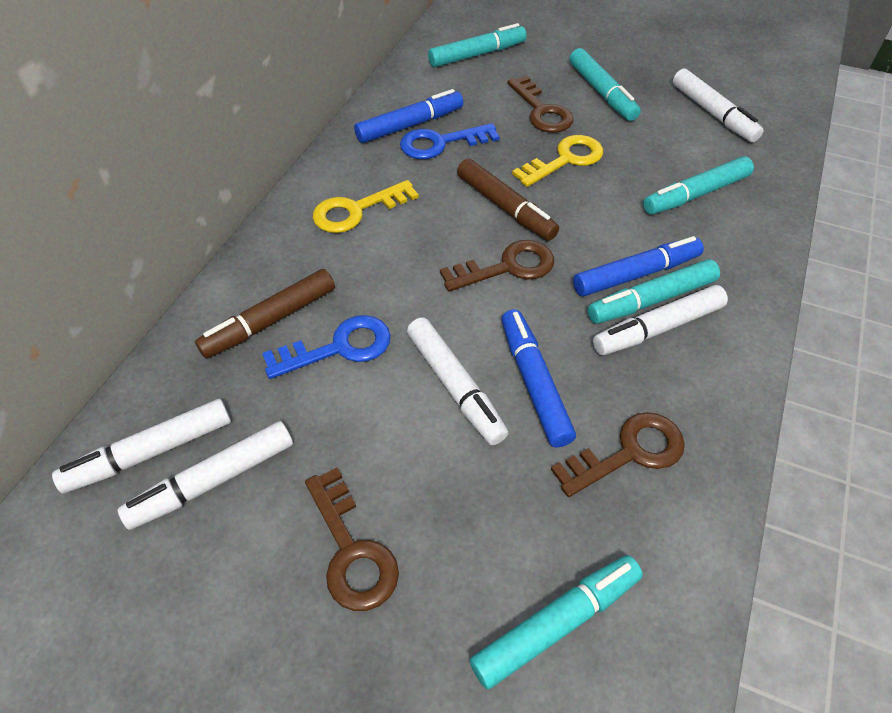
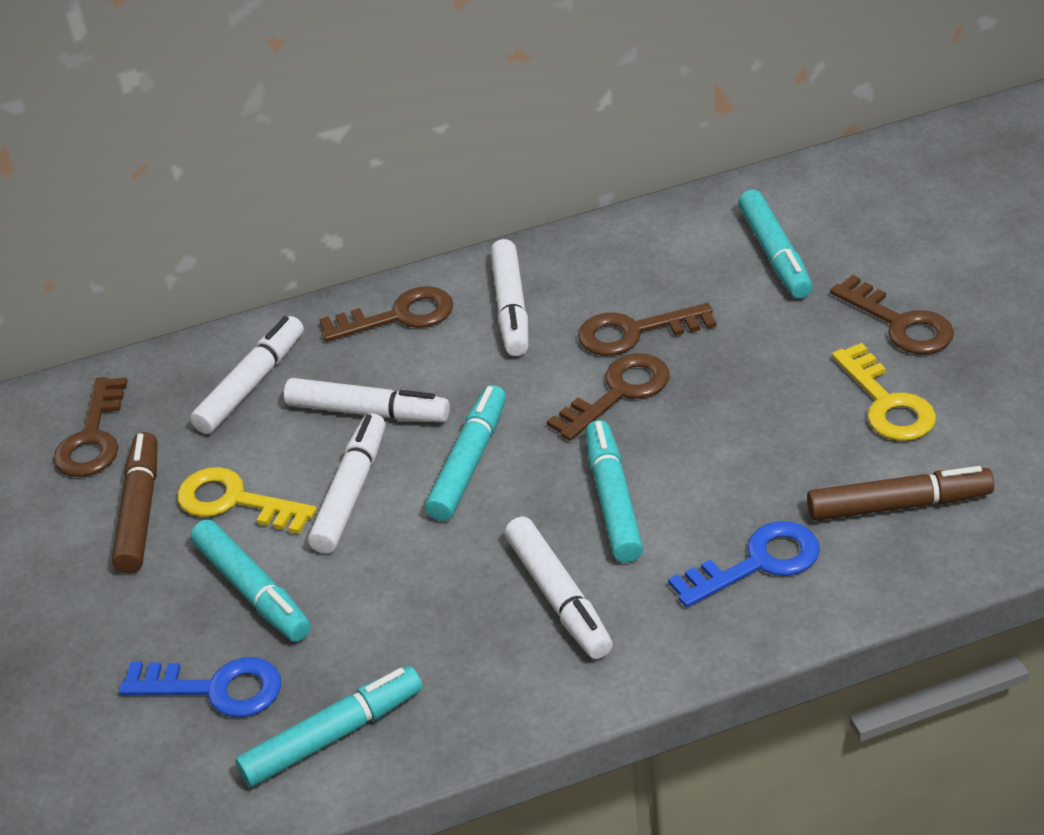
blue marker: [354,89,463,143] [501,309,576,448] [573,236,704,297] = 3 -> none = 0
brown key: [305,468,399,611] [440,240,554,292] [508,75,574,133] [551,412,685,497] = 4 -> [53,377,128,477] [319,286,453,342] [547,353,670,441] [578,303,717,356] [830,275,954,354] = 5

